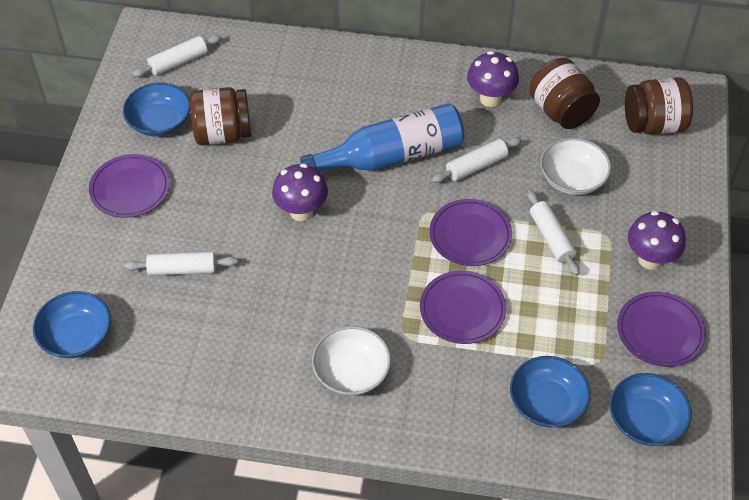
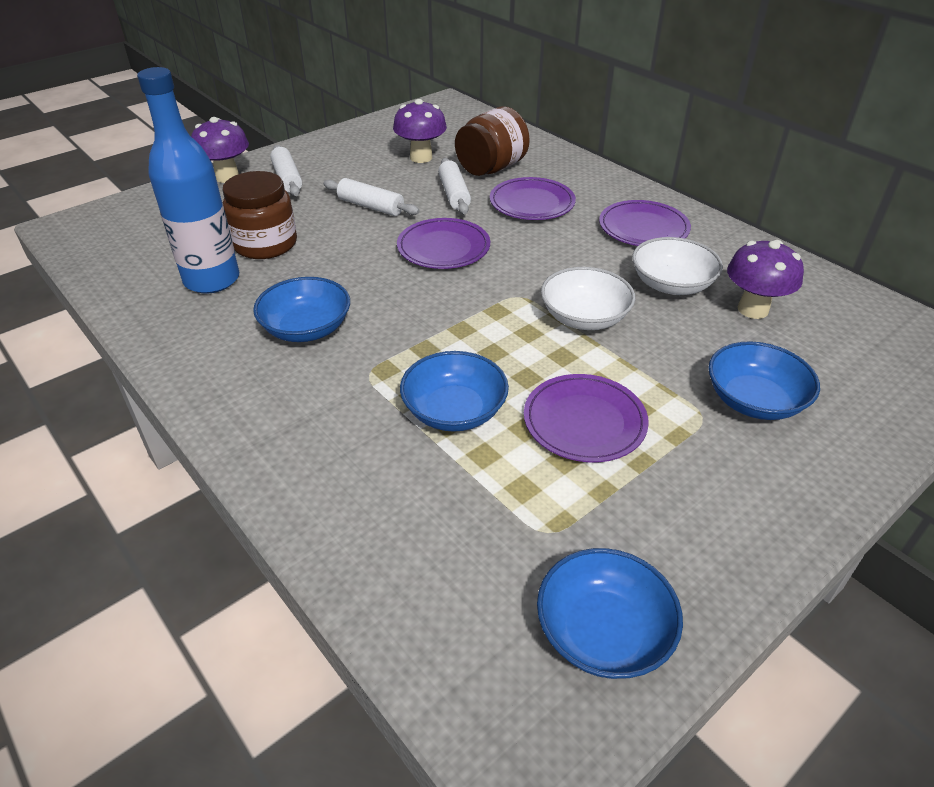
brown jar: [190,87,251,145] [529,58,600,129] [625,77,693,135] = 3 -> [222,171,297,259] [455,106,530,176] = 2
white rolling pin: [124,251,238,276] [132,34,222,77] [432,137,522,183] [527,190,580,276] = 4 -> [270,145,302,196] [323,178,420,216] [438,158,471,214] = 3

